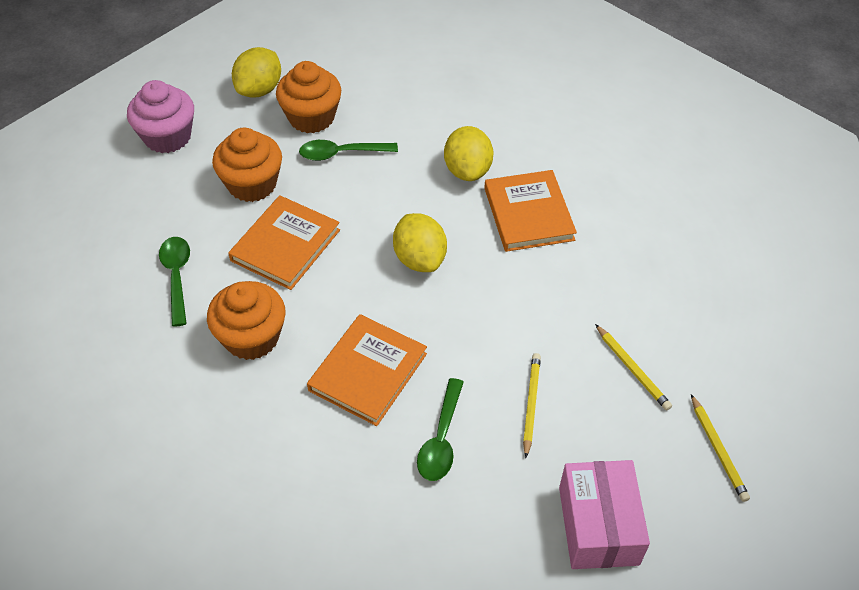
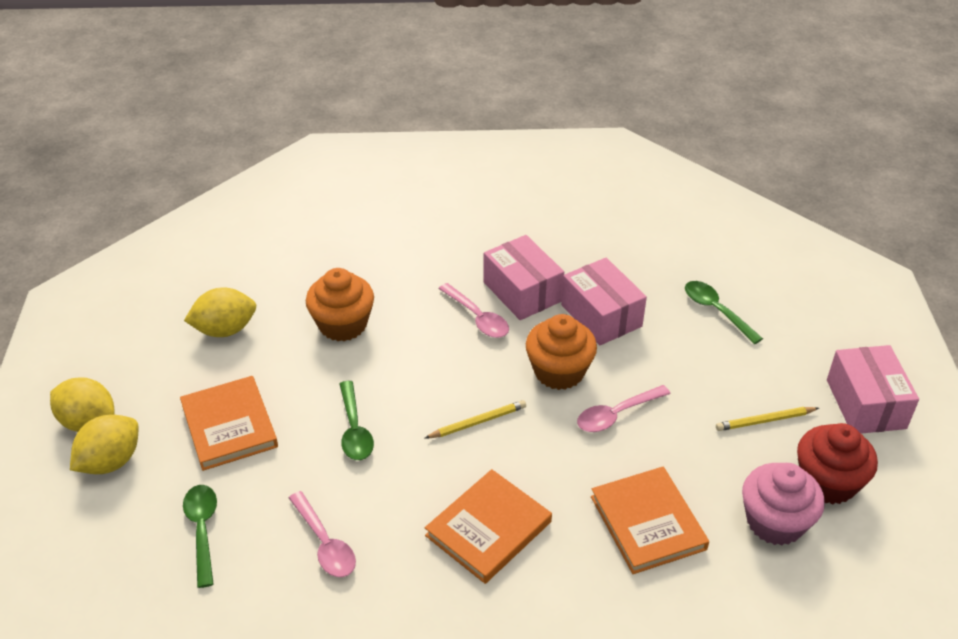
orange cupcake: [207,281,286,360] [212,128,282,202] [276,61,341,133] = 3 -> [306,268,374,341] [526,314,597,390] = 2
pink box: [559,460,650,569] = 1 -> [483,235,564,320] [561,258,647,345] [827,345,919,434] = 3
pink spoon: none = 0 -> [289,491,356,577] [439,283,509,338] [577,385,670,432] = 3
red cupcake: none = 0 -> [797,423,878,504] = 1
yellow pencil: [523,353,541,458] [595,324,672,410] [691,394,750,502] = 3 -> [425,400,526,438] [716,407,819,431] = 2

